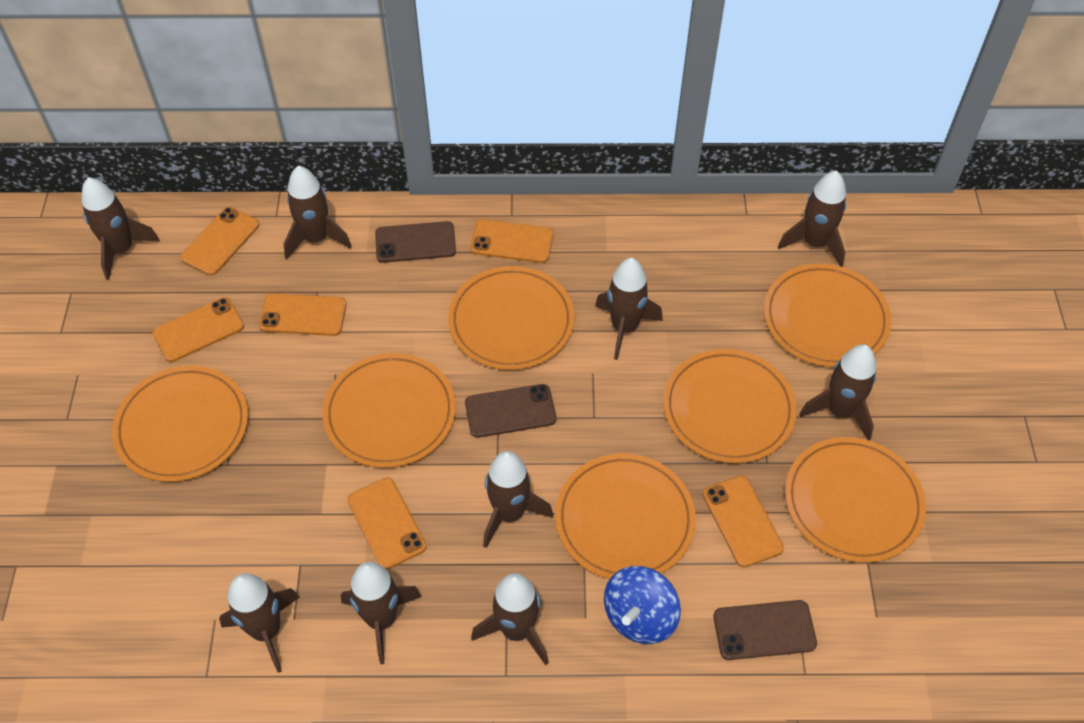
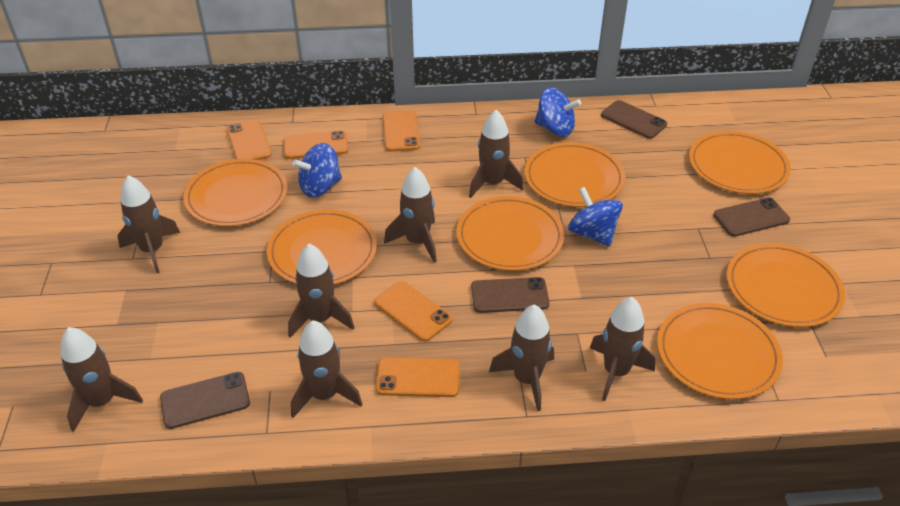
blue spinning top: [604,566,681,644] = 1 -> [292,143,342,198] [534,87,581,137] [568,187,623,247] = 3
brown phone: [375,221,456,263] [465,384,556,438] [713,600,817,660] = 3 -> [160,372,250,429] [471,277,550,313] [601,100,667,139] [713,198,790,237] = 4
brown rocket: [82,177,160,280] [219,574,300,673] [284,165,352,260] [341,562,422,664] [471,573,549,665] [483,451,553,548] [595,258,663,360] [778,170,846,267] [799,344,876,440] = 9 -> [60,327,143,432] [117,175,180,273] [288,244,354,338] [291,320,362,418] [384,167,437,263] [469,110,524,198] [489,304,554,411] [590,297,655,401] = 8
orange phone: [153,297,244,362] [180,207,259,276] [259,293,347,336] [347,478,427,570] [470,219,554,263] [703,476,784,567] = 6 -> [227,120,272,160] [284,131,348,159] [374,281,452,342] [376,357,460,397] [383,111,420,152] = 5

